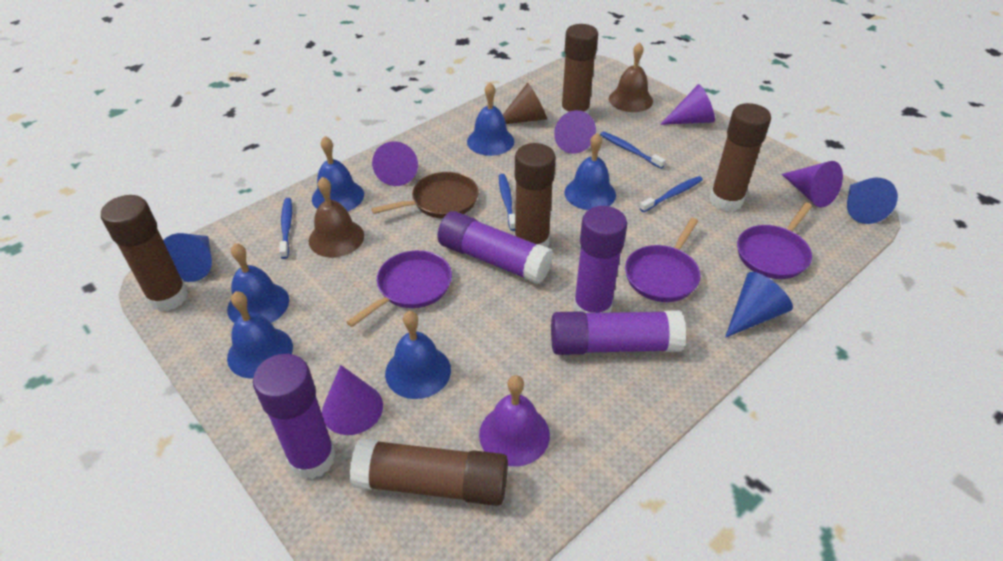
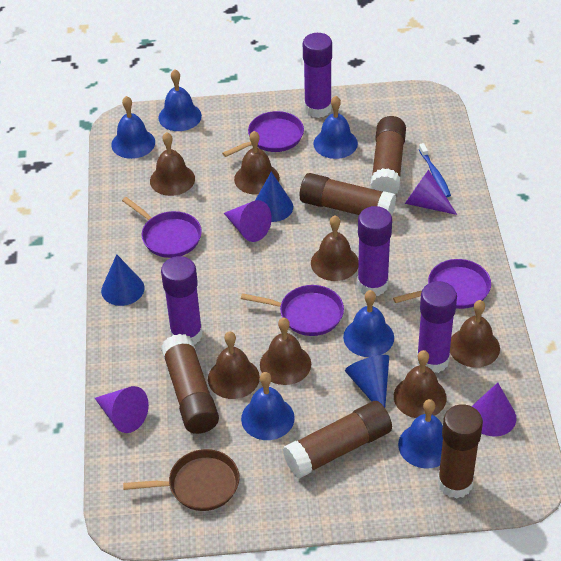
blue toothbrush: [279,198,292,259] [499,174,515,231] [600,131,666,169] [640,176,703,212] = 4 -> [419,143,451,197] = 1
brown bell: [309,177,364,257] [609,42,653,112] = 2 -> [150,132,195,196] [208,331,260,399] [234,131,280,195] [260,318,311,385] [311,215,359,281] [394,350,447,418] [450,300,500,368] = 7
brown cone: [503,83,547,124] = 1 -> none = 0
purple bell: [479,375,550,467] = 1 -> none = 0
purple cone: [322,365,383,435] [372,141,418,186] [554,110,596,154] [660,84,715,125] [782,161,843,207] = 5 -> [95,386,149,433] [224,200,272,242] [405,170,457,215] [472,382,516,437] = 4
purple pan: [346,250,452,327] [625,218,701,302] [737,203,812,279] = 3 -> [122,197,202,258] [222,111,304,157] [241,285,344,336] [393,259,491,309] = 4

